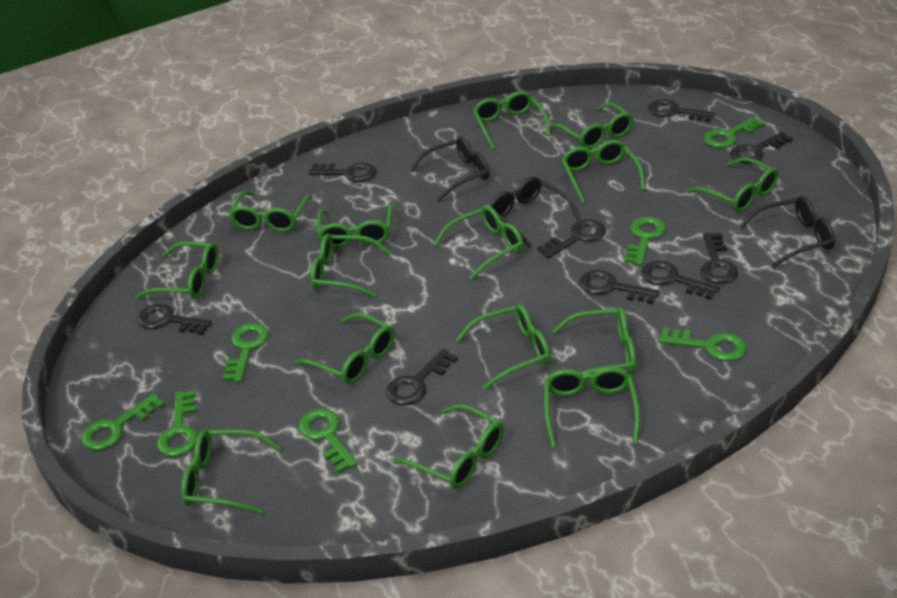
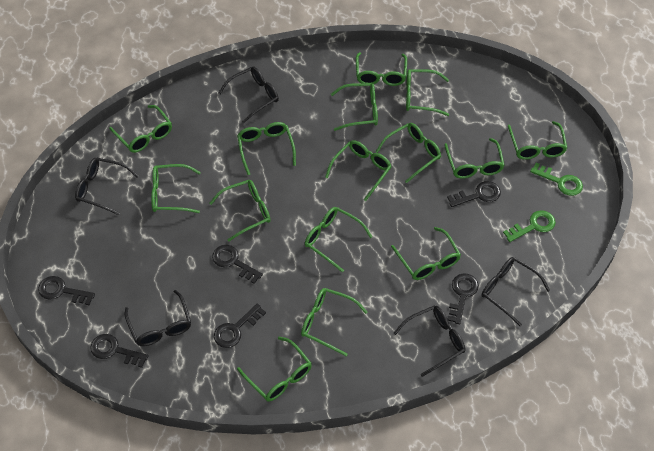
black glasses: [410,137,489,202] [490,177,581,248] [740,196,835,268] = 3 -> [75,158,138,215] [125,290,191,346] [218,67,279,123] [394,305,465,377] [482,257,550,326] = 5
black key: [137,303,212,335] [308,163,376,182] [386,349,458,405] [537,219,606,258] [579,270,660,304] [641,261,720,300] [648,99,715,122] [700,233,738,284] [730,132,793,164] = 9 -> [38,276,95,305] [90,334,149,368] [212,245,263,284] [214,304,266,348] [447,181,501,207] [447,274,479,324] = 6
green key: [81,393,165,451] [157,390,198,457] [222,323,269,382] [299,408,358,473] [624,217,666,265] [658,327,747,362] [704,117,765,148] = 7 -> [503,210,556,242] [530,163,583,196] = 2

